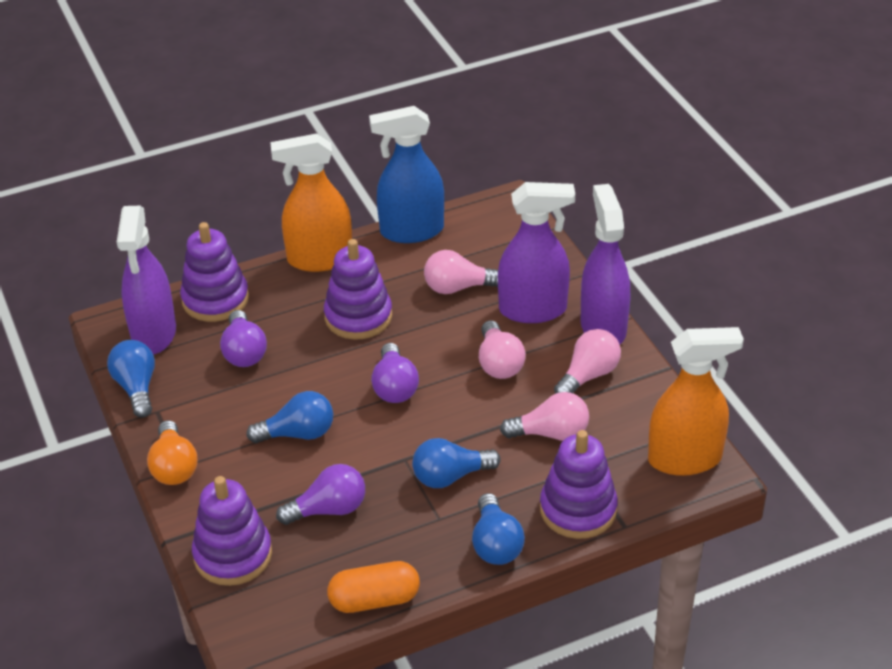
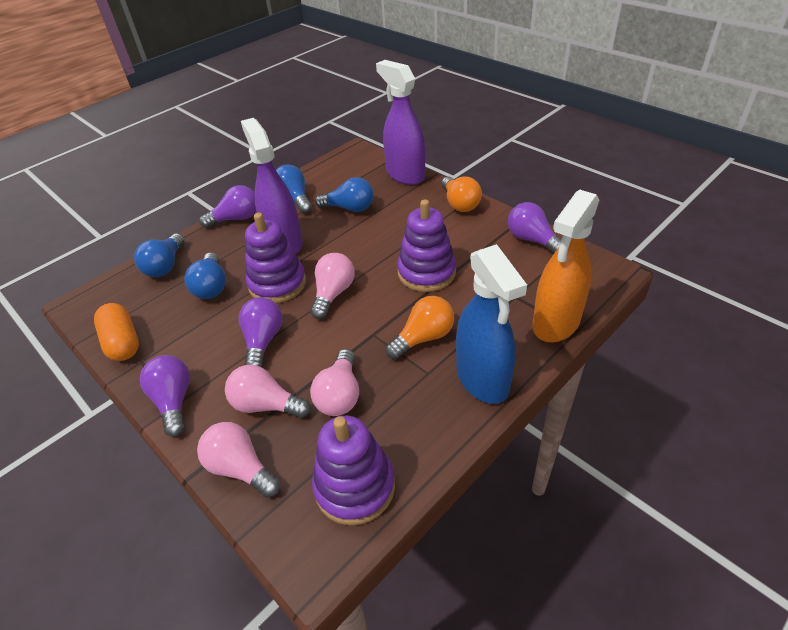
orange light bulb: [147,420,198,485] = 1 -> [386,296,454,359] [441,176,482,212] = 2
orange spray bottle: [270,133,352,272] [648,327,744,476] = 2 -> [532,190,599,342] = 1
purple light bulb: [220,310,267,367] [276,464,365,525] [371,343,419,403] = 3 -> [140,355,190,437] [199,185,256,228] [239,297,283,367] [508,202,561,253] = 4
purple spray bottle: [117,206,176,355] [498,182,575,323] [580,184,630,345] = 3 -> [241,118,303,254] [376,60,425,185] = 2
purple stacking toy: [180,222,249,322] [192,476,272,586] [324,239,392,340] [540,430,618,539] = 4 -> [245,213,306,303] [312,416,395,525] [397,200,456,292] = 3

